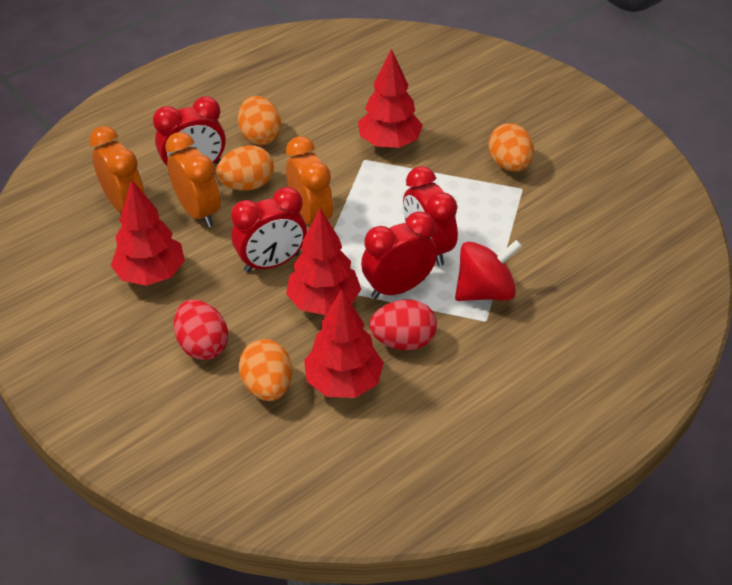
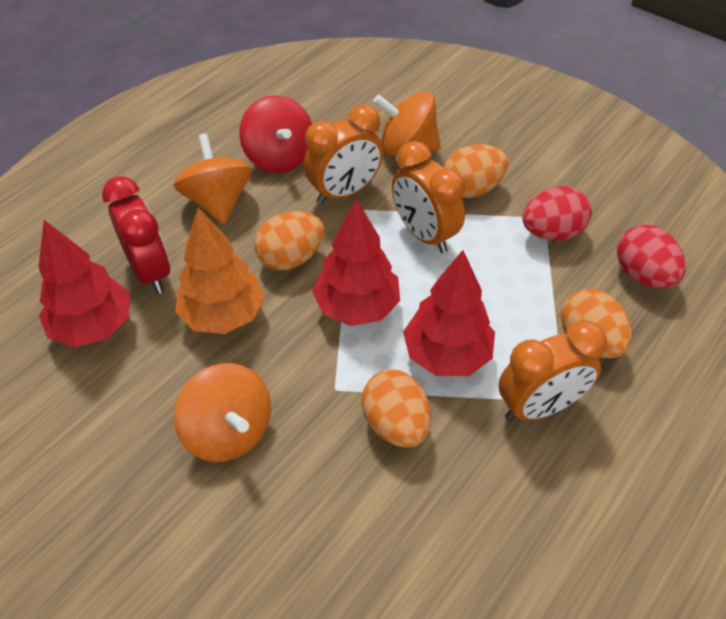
orange spinning top: none = 0 -> [173,133,252,224] [174,363,271,462] [373,91,441,156] = 3
orange tree: none = 0 -> [175,208,265,334] = 1
red clock: [153,96,226,175] [231,187,307,273] [361,211,437,299] [403,166,458,266] = 4 -> [102,176,170,294] = 1
red tree: [111,179,185,286] [286,208,361,315] [304,289,384,398] [358,49,423,148] = 4 -> [38,220,130,348] [312,199,400,326] [403,250,495,376] = 3

